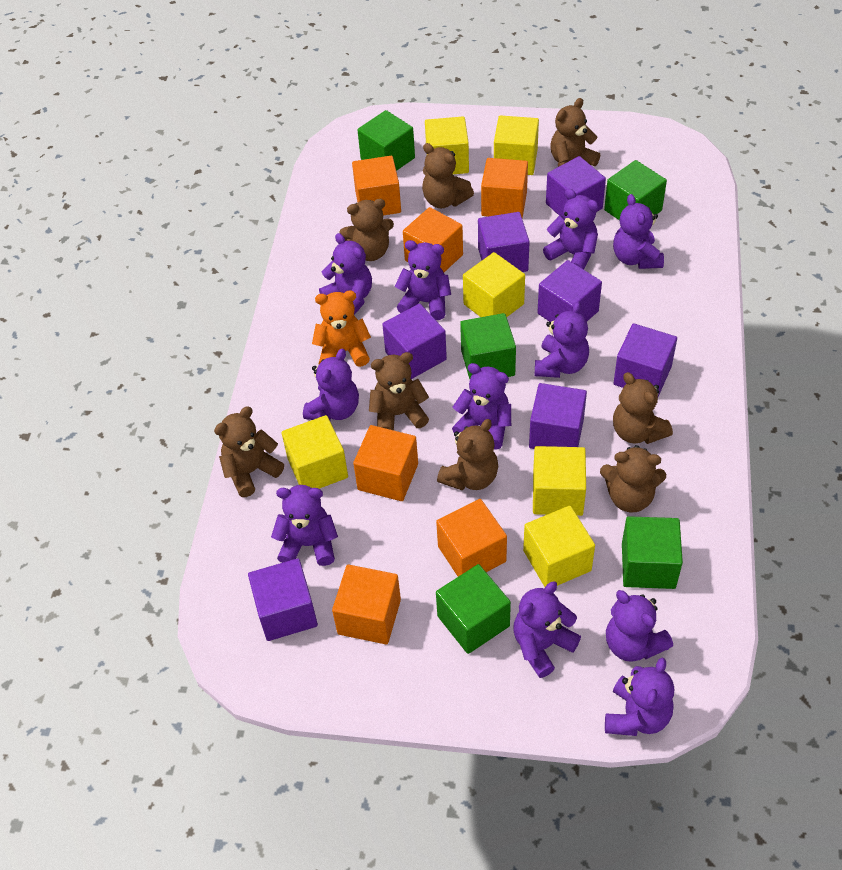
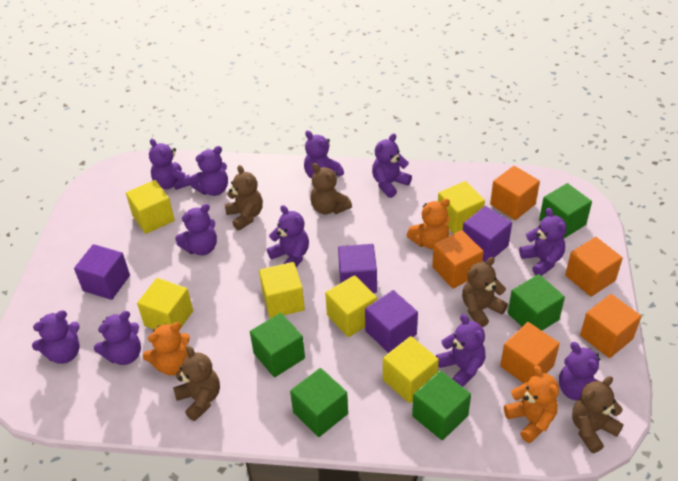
brown teddy bear: [214,407,284,497] [339,199,394,261] [369,352,429,430] [422,143,474,208] [437,419,498,491] [551,98,601,167] [600,445,666,512] [613,372,673,444] = 8 -> [173,346,220,421] [225,165,263,231] [311,163,352,214] [462,257,508,327] [572,376,624,453] = 5
orange cube: [332,565,401,644] [352,156,401,215] [353,425,418,501] [403,207,463,272] [436,499,507,577] [481,158,528,218] = 6 -> [432,230,484,289] [490,166,540,220] [500,322,560,383] [565,237,623,297] [580,294,641,358] = 5
orange teddy bear: [312,291,371,367] = 1 -> [143,322,190,376] [407,199,450,250] [504,365,559,443] = 3
purple cube: [248,558,318,641] [382,304,447,379] [478,212,530,272] [529,383,587,449] [537,260,602,322] [546,156,606,217] [613,323,677,397] = 7 -> [74,244,130,300] [338,244,377,293] [365,290,418,353] [463,206,512,263] = 4

